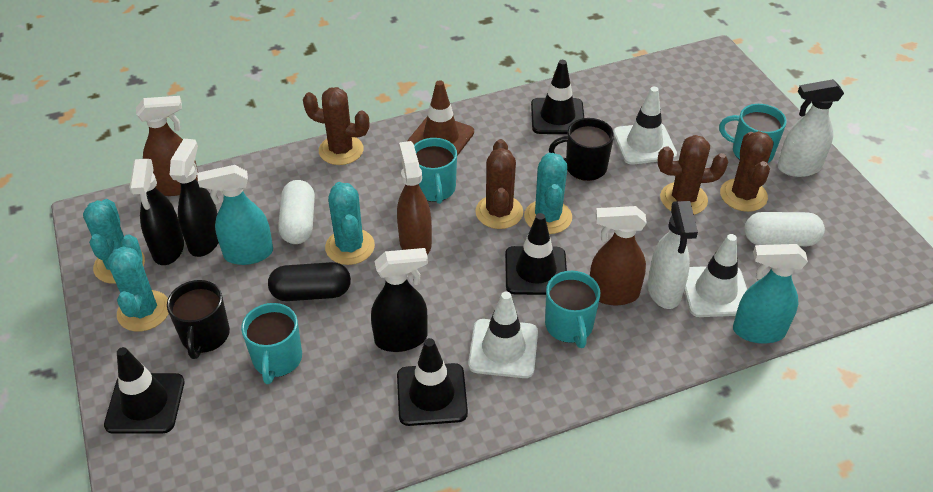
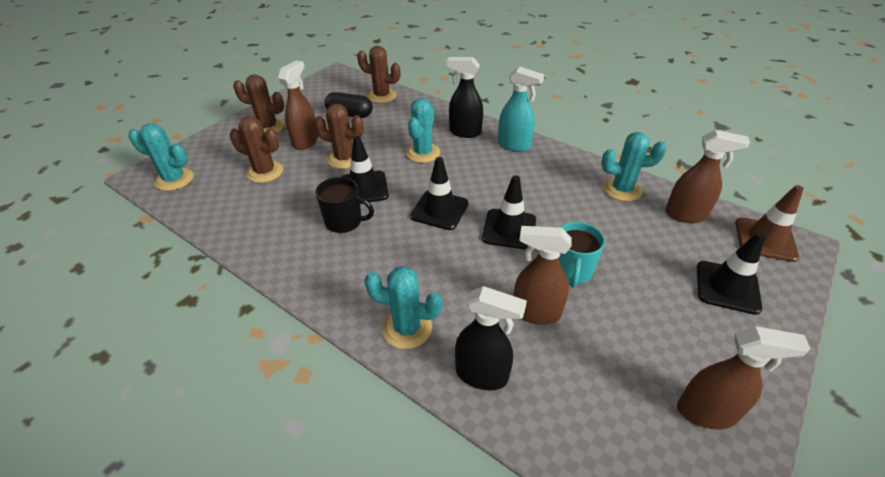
black mug: [167,280,230,359] [549,118,614,181] = 2 -> [315,177,374,233] = 1
black spray bottle: [130,159,184,265] [170,139,219,257] [371,248,428,352] = 3 -> [447,57,483,138] [455,286,527,390] = 2
brown spray bottle: [136,96,198,196] [397,141,432,255] [590,206,647,305] = 3 -> [278,60,318,150] [513,226,572,325] [665,130,750,223] [677,326,811,430] = 4
turquoise mug: [241,303,302,384] [414,138,457,204] [545,271,600,348] [719,104,787,163] = 4 -> [559,222,605,288] = 1
turquoise spray bottle: [198,165,273,265] [733,244,808,344] = 2 -> [498,67,544,152] = 1
white capsule: [278,180,315,244] [744,212,825,246] = 2 -> none = 0
white spray bottle: [648,201,698,309] [777,79,844,177] = 2 -> none = 0
white traffic cone: [468,292,538,378] [613,87,677,165] [684,234,747,317] = 3 -> none = 0

